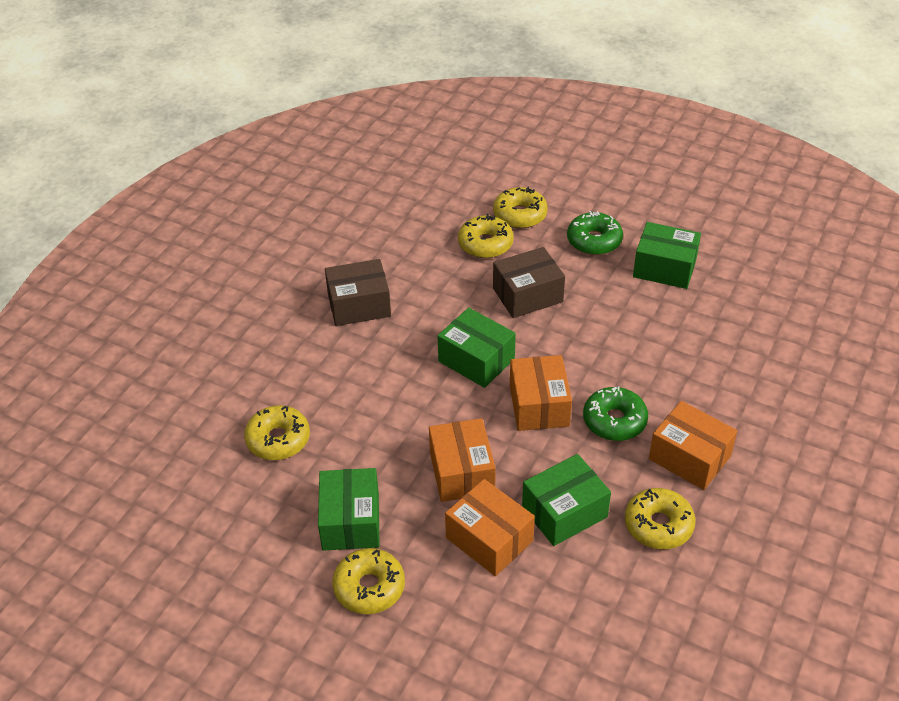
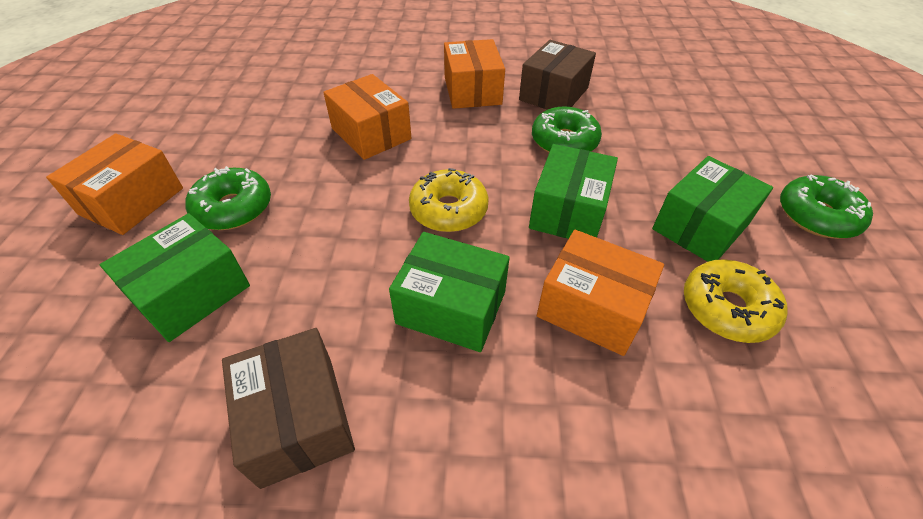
green donut: [567,211,623,255] [583,387,648,441] = 2 -> [185,166,271,230] [532,106,602,153] [780,175,873,239] = 3
yellow donut: [244,405,310,460] [332,548,405,614] [458,214,514,258] [493,186,548,229] [625,488,696,549] = 5 -> [409,168,489,232] [684,259,788,343] = 2

